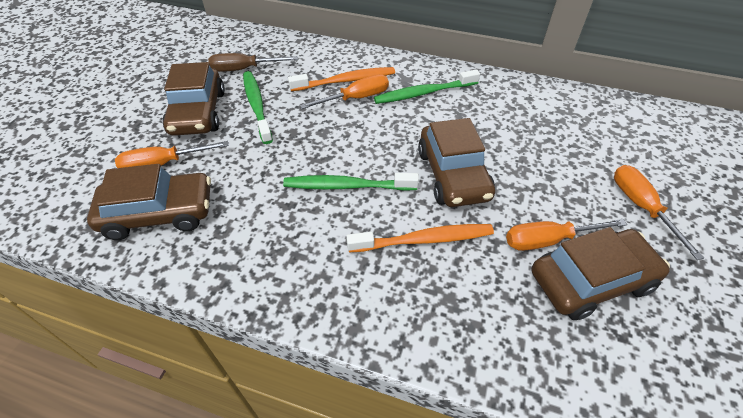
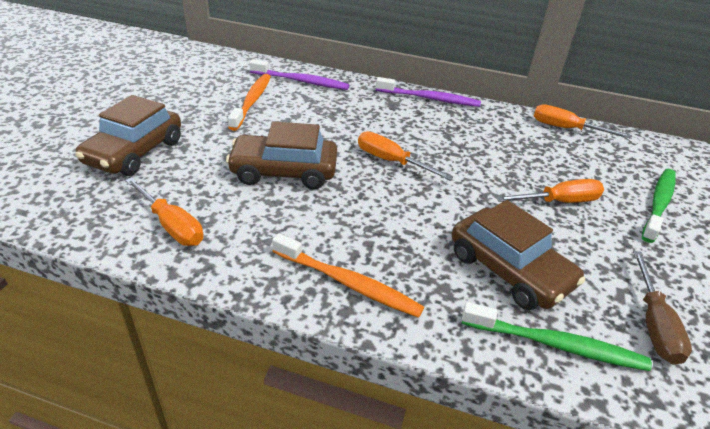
brown car: [87,164,211,240] [163,62,225,136] [418,118,495,207] [532,227,670,320] = 4 -> [75,95,181,176] [226,121,337,189] [452,200,585,310] = 3
green toothbrush: [243,71,273,144] [283,173,419,191] [374,69,480,104] = 3 -> [462,302,652,371] [642,169,676,243] = 2
purple toothbrush: none = 0 -> [249,59,349,90] [376,77,481,107] = 2

